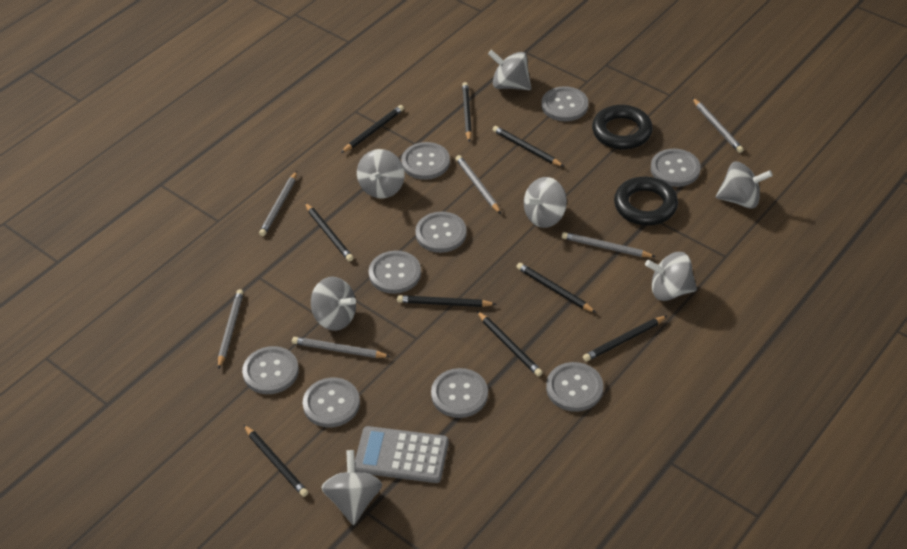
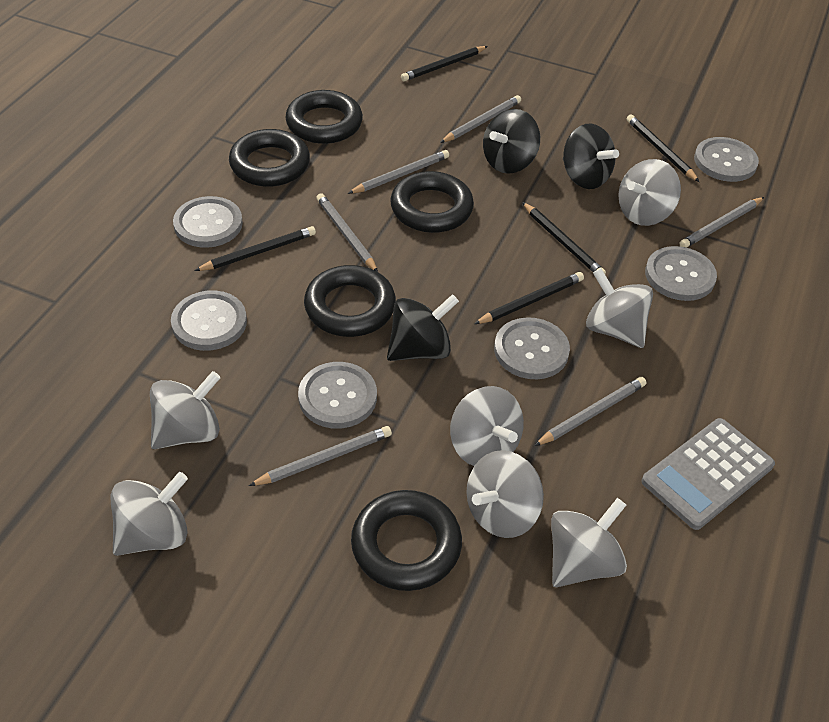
black pencil: [244,425,308,497] [305,203,353,262] [341,105,404,153] [397,295,496,307] [462,82,472,142] [477,311,543,377] [493,126,564,167] [516,263,596,313] [583,315,668,362] = 9 -> [194,226,316,271] [401,46,488,82] [474,272,584,324] [522,202,606,274] [627,114,699,182] = 5
black ring: [592,105,653,149] [614,177,678,226] = 2 -> [229,129,310,187] [286,90,363,144] [304,265,396,337] [351,490,462,591] [390,171,474,233] = 5
black spinning top: none = 0 -> [387,294,459,361] [483,109,540,174] [563,124,619,189] = 3
grey button: [242,346,299,394] [303,377,360,427] [369,251,421,294] [401,142,450,180] [415,212,467,253] [431,368,488,418] [541,86,588,121] [546,362,603,412] [651,149,701,187] = 9 -> [171,290,247,351] [173,196,243,248] [298,362,377,429] [494,317,570,379] [645,246,717,301] [694,137,759,182] = 6

